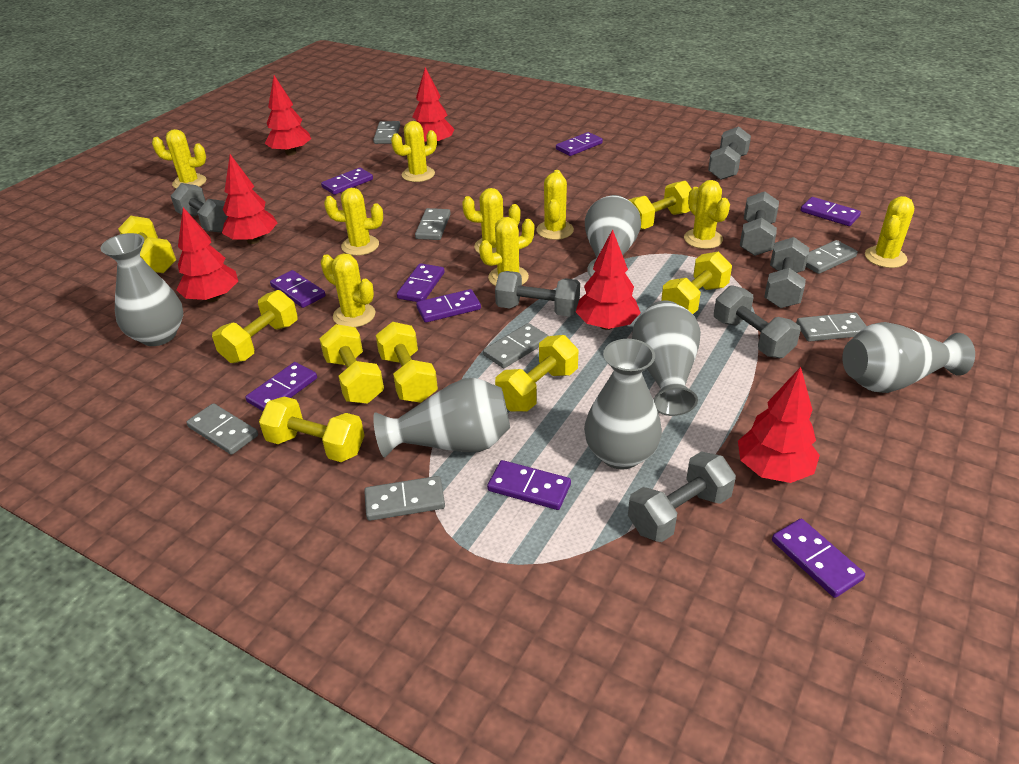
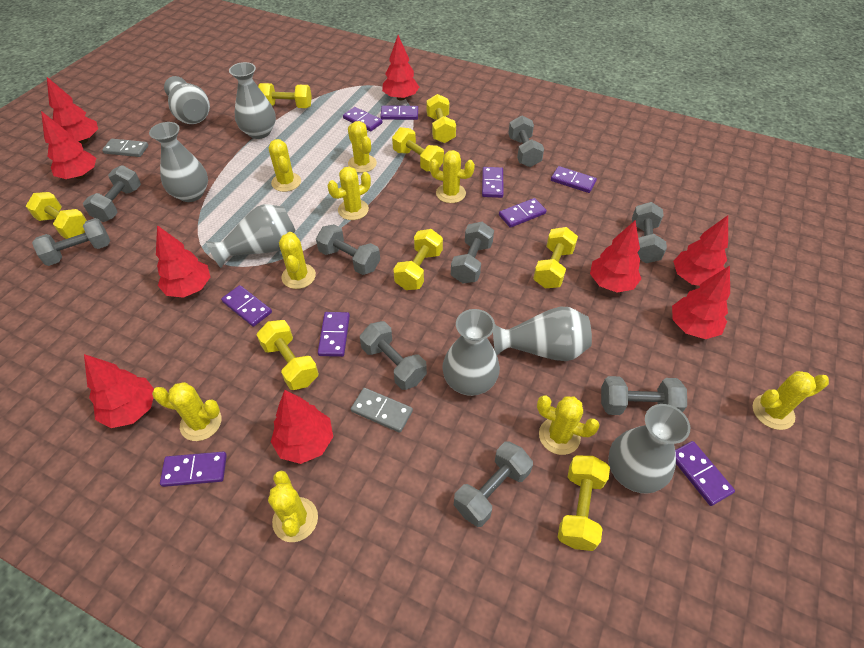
grey domino: [186,403,258,455] [364,476,445,521] [373,121,400,144] [415,208,451,240] [483,323,549,368] [796,312,866,342] [806,240,858,274] = 7 -> [102,139,148,157] [351,388,413,433] = 2
grey dumbbell: [171,183,228,233] [495,271,580,317] [628,451,736,542] [708,126,751,180] [714,285,801,358] [740,191,779,256] [764,237,809,308] = 7 -> [32,218,110,266] [83,165,141,222] [316,224,380,275] [360,321,427,390] [451,222,494,283] [454,441,533,527] [508,115,544,167] [601,376,687,415] [632,202,667,263] = 9
grey vase: [101,233,183,346] [373,378,510,458] [584,339,662,470] [585,195,641,278] [632,301,701,416] [842,322,975,393] = 6 -> [149,122,208,202] [164,76,210,124] [206,204,296,268] [229,62,276,139] [442,309,500,396] [493,307,592,361] [608,404,690,494] = 7
red tree: [176,207,238,302] [222,154,277,244] [264,75,311,155] [412,67,454,147] [576,229,641,330] [738,367,820,483] = 6 -> [41,111,96,179] [47,77,98,144] [84,354,154,428] [156,225,210,298] [271,390,333,464] [382,35,419,100] [590,221,641,292] [672,266,730,339] [673,215,728,286] = 9

